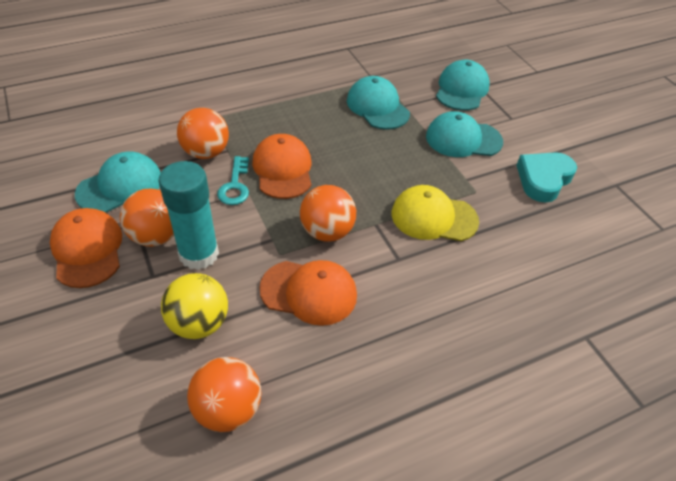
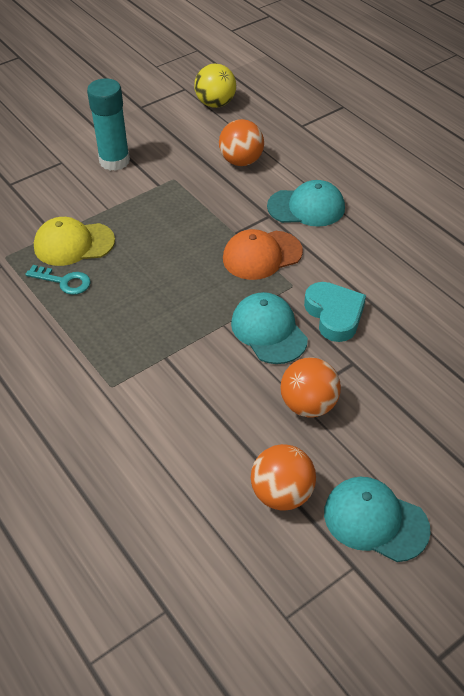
orange ball: [120,189,174,247] [177,108,229,159] [187,357,262,432] [300,185,356,242] = 4 -> [219,119,264,166] [251,444,316,511] [280,357,341,417] = 3
orange cap: [50,208,122,288] [252,134,311,199] [259,260,357,326] = 3 -> [223,229,303,280] = 1
turquoise cap: [75,151,161,213] [347,76,410,130] [426,111,503,157] [436,60,490,111] = 4 -> [231,292,308,364] [267,180,345,227] [324,477,431,562] = 3

